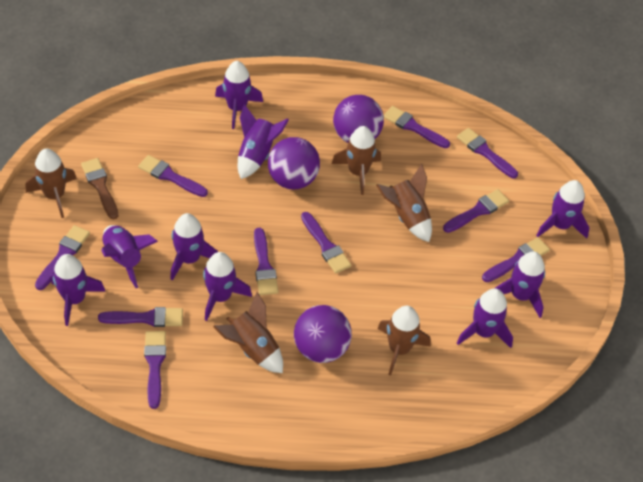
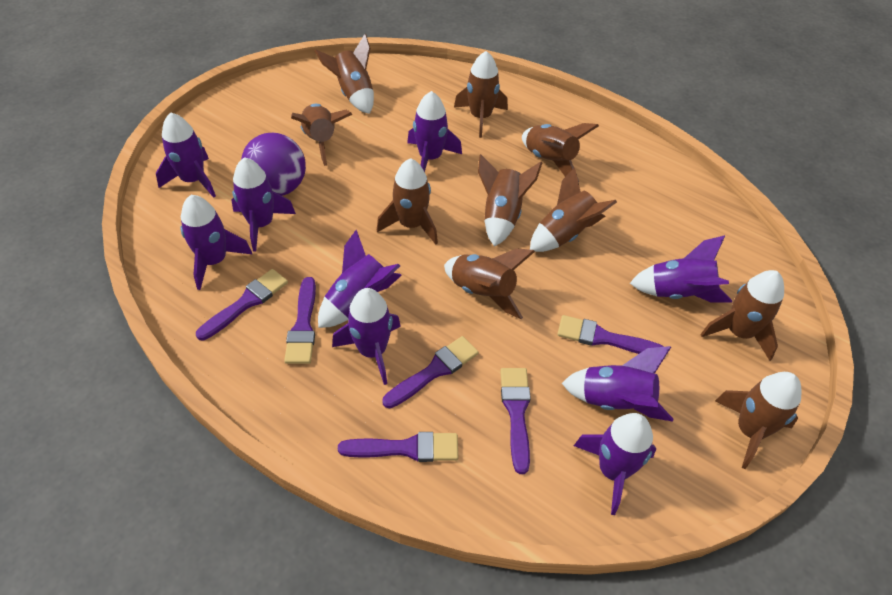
brown brush: [81,158,118,220] = 1 -> none = 0
brown rocket: [26,149,77,218] [213,292,283,373] [332,126,381,195] [376,164,432,242] [377,306,431,376] = 5 -> [291,104,352,166] [315,34,374,114] [377,158,438,245] [444,248,535,319] [454,51,508,138] [478,154,542,247] [522,123,599,182] [530,167,617,252] [700,270,784,361] [715,372,801,469] = 10
purple ball: [268,137,320,189] [294,305,352,363] [333,95,384,143] = 3 -> [241,133,306,196] = 1
purple brush: [35,225,90,290] [98,307,183,327] [138,155,208,197] [144,331,166,409] [254,228,278,295] [301,212,351,273] [383,106,450,148] [443,189,509,233] [457,128,518,178] [482,237,550,282] = 10 -> [196,269,288,340] [284,277,316,364] [338,432,458,462] [382,336,479,408] [500,368,531,474] [557,315,664,354] = 6

